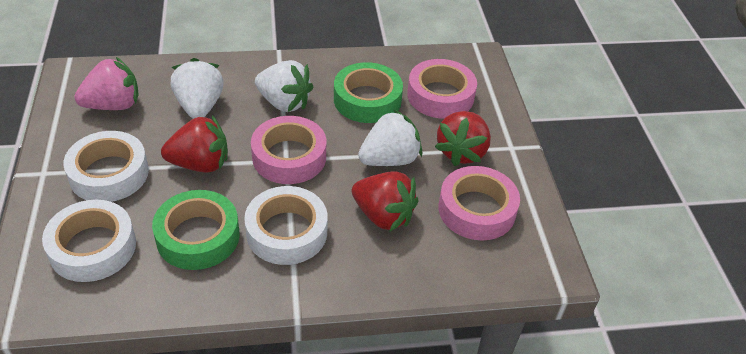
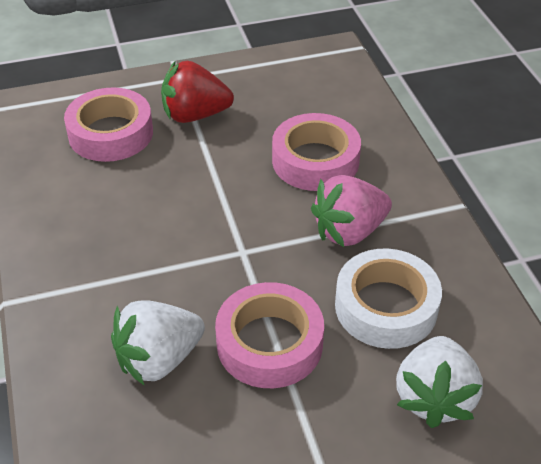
green tape: [152,190,240,270] [334,62,403,123] = 2 -> none = 0
red strawberry: [161,115,228,173] [352,171,418,231] [435,111,491,166] = 3 -> [161,61,234,123] = 1
white strawberry: [171,58,224,119] [255,60,313,112] [358,109,422,166] = 3 -> [111,300,205,386] [396,336,483,428] = 2
white tape: [42,200,136,282] [63,131,149,202] [244,186,328,265] = 3 -> [335,249,442,349] = 1

